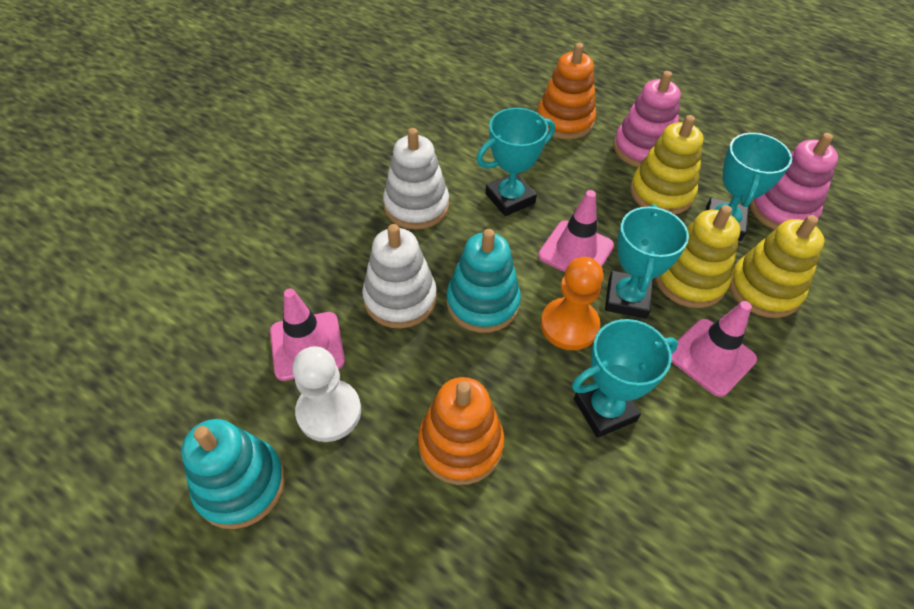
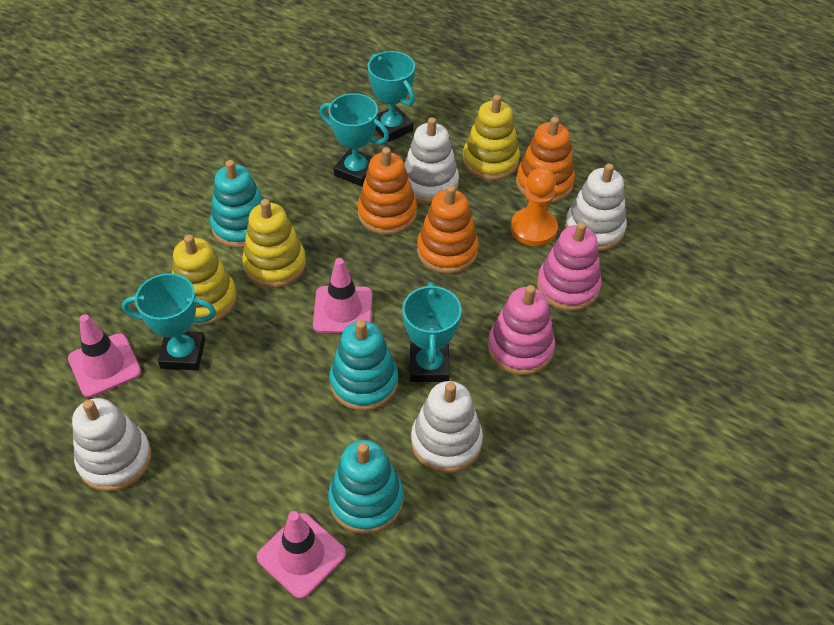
orange stacking toy: [418,377,504,485] [538,43,596,140] = 2 -> [357,147,417,235] [417,185,479,274] [516,117,575,203] = 3
turquoise stacking toy: [181,419,285,529] [447,229,521,333] = 2 -> [210,160,264,248] [328,440,403,534] [330,320,398,411] = 3
white pawn: [292,346,361,442] = 1 -> none = 0
white stacking toy: [362,224,437,328] [383,128,449,230] = 2 -> [72,398,152,492] [404,117,459,204] [411,381,483,473] [565,163,627,251] = 4

